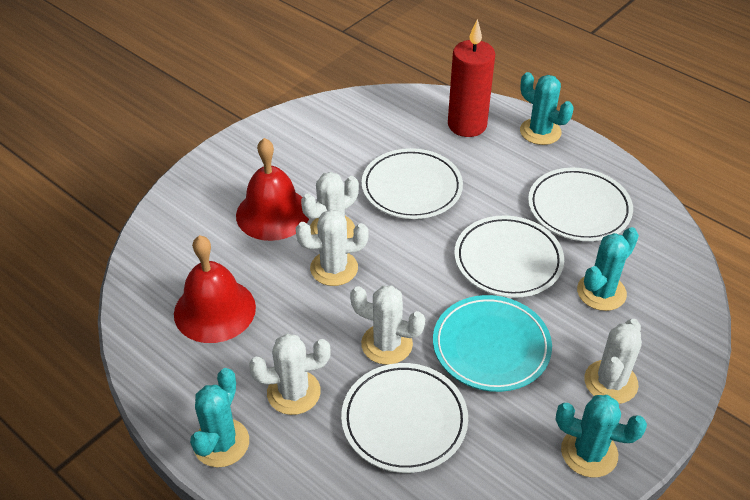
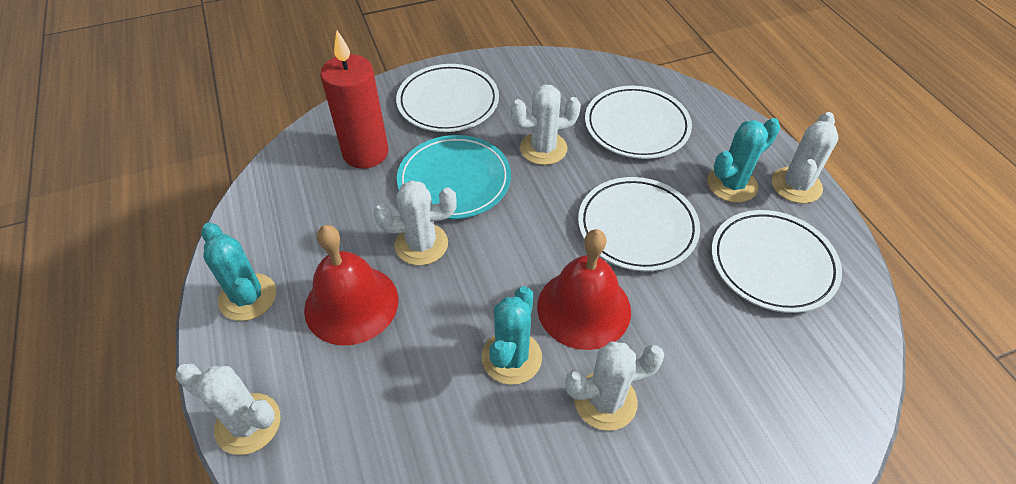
turquoise cactus: [190,368,249,467] [520,72,573,145] [556,395,647,478] [577,227,639,311] = 4 -> [201,223,276,321] [482,286,542,385] [707,118,780,203] = 3

